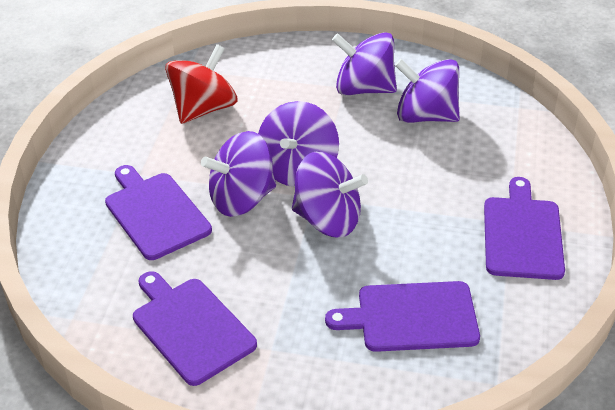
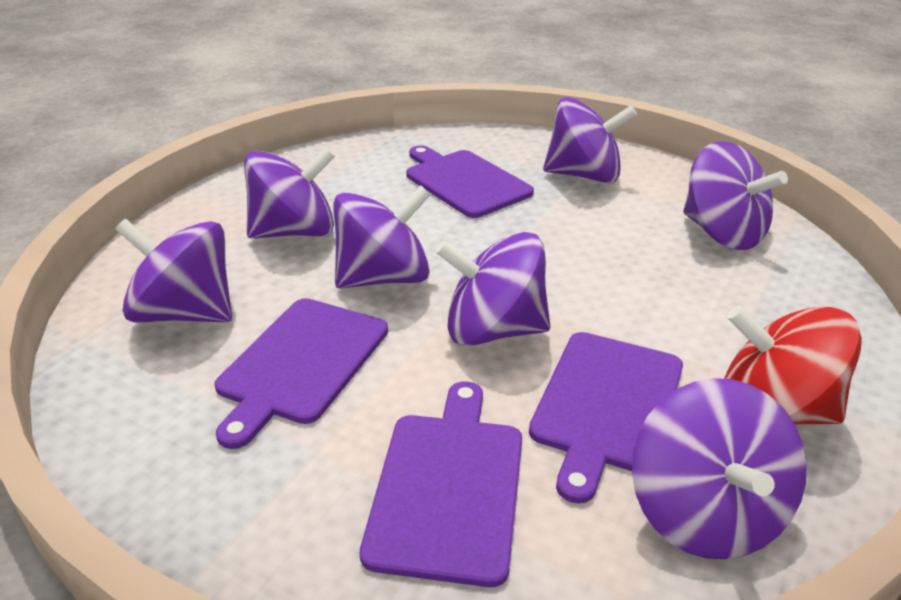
purple spinning top: [201,131,276,217] [258,101,339,187] [292,152,368,237] [332,32,397,95] [395,59,460,123] = 5 -> [115,219,232,323] [244,147,335,238] [333,185,431,289] [436,232,551,346] [543,97,637,183] [632,378,807,559] [683,141,788,250] = 7

